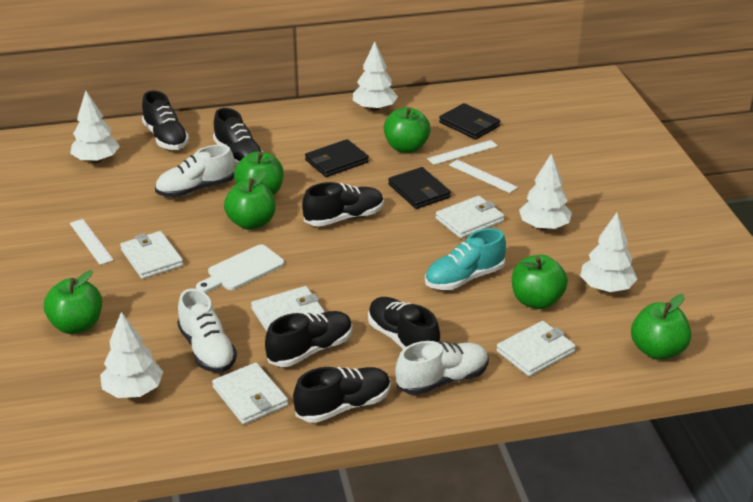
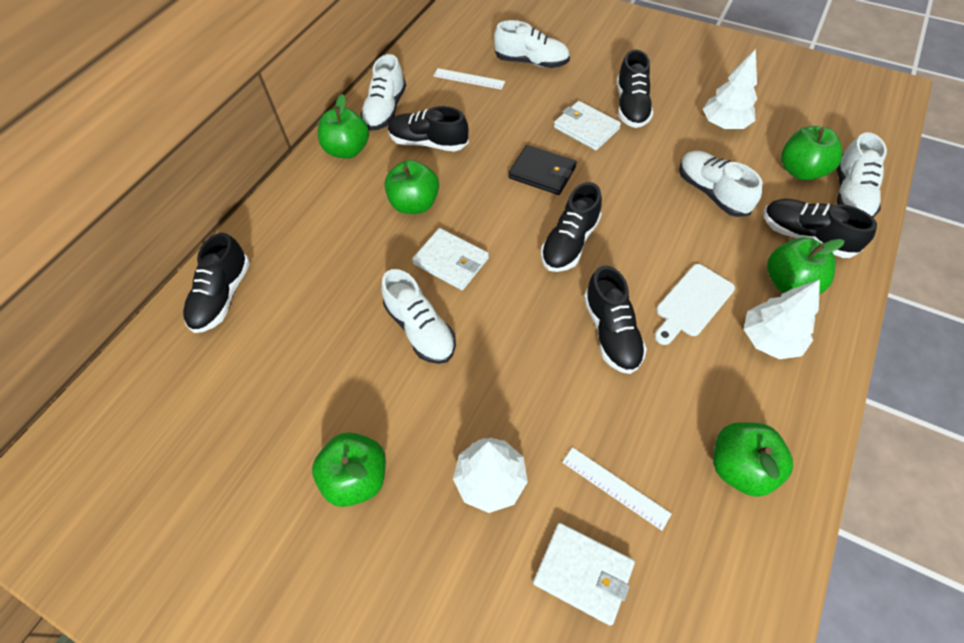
black wallet: [305,139,369,177] [388,167,451,209] [439,103,500,140] = 3 -> [509,145,577,195] = 1
turquoise shoe: [425,228,506,290] = 1 -> none = 0
white ruler: [70,219,114,265] [427,140,498,165] [449,160,518,193] = 3 -> [434,68,505,90] [562,447,672,531] = 2
white shoe: [155,145,235,197] [177,288,237,373] [395,341,489,395] = 3 -> [361,54,406,131] [381,269,456,364] [494,20,570,68] [679,151,763,217] [836,132,887,218] = 5
white tree: [70,91,120,163] [100,312,163,398] [353,42,398,111] [519,154,572,230] [580,213,637,292] = 5 -> [453,438,528,513] [703,49,757,129] [744,280,820,359] = 3
white wallet: [120,231,183,279] [212,362,288,425] [251,286,325,332] [436,196,504,238] [496,321,576,376] = 5 -> [412,228,489,290] [533,523,635,625] [554,101,621,150] = 3

